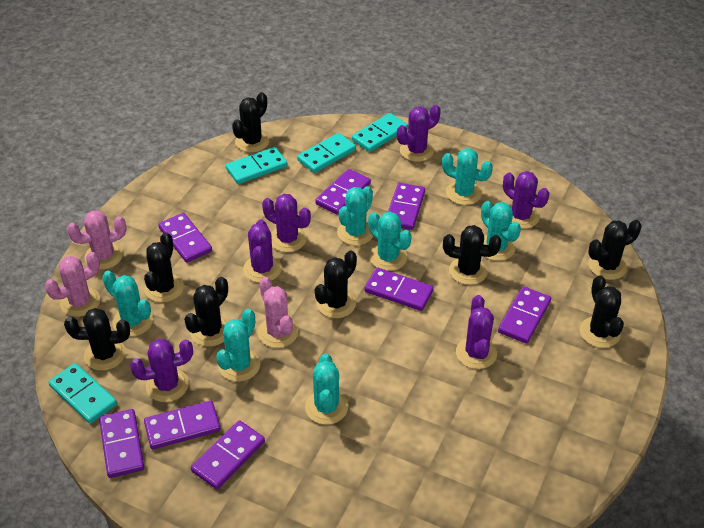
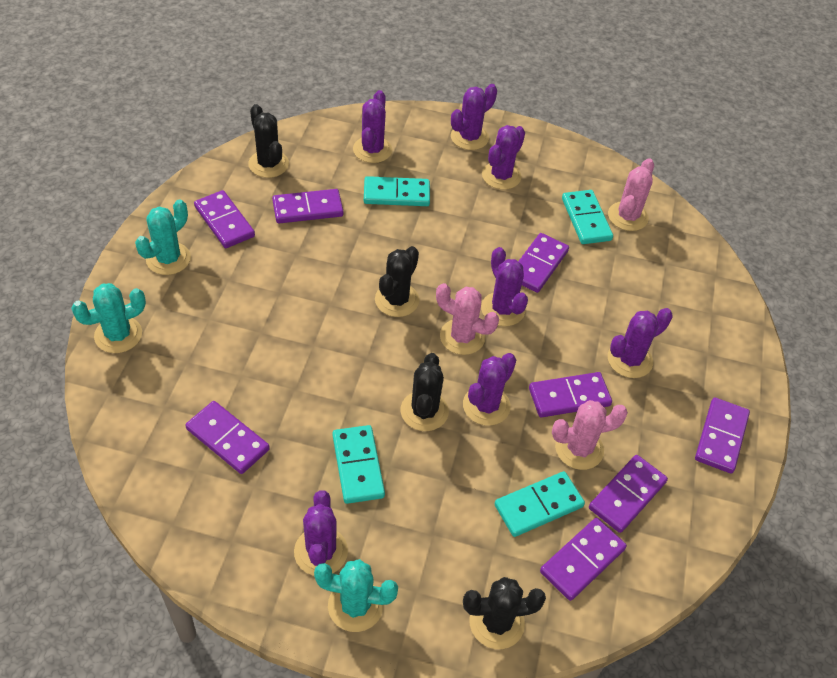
black cactus: [64,308,130,371] [144,232,184,303] [184,277,228,347] [232,92,269,153] [315,251,357,318] [443,225,502,285] [580,275,624,348] [588,220,641,280] = 8 -> [248,104,289,178] [375,246,419,317] [401,353,449,431] [463,577,546,649] = 4
purple cactus: [130,339,193,402] [243,219,282,283] [262,194,311,252] [397,105,441,162] [456,295,497,369] [503,171,549,229] = 6 -> [294,490,348,576] [353,90,392,163] [451,84,497,150] [463,353,516,426] [481,247,528,326] [482,125,525,190] [608,308,673,378] = 7
turquoise cactus: [102,271,153,337] [216,309,260,382] [305,354,348,425] [337,186,373,246] [368,212,412,271] [442,148,493,205] [481,201,521,261] = 7 -> [71,283,146,353] [135,199,191,275] [314,559,398,632] = 3

